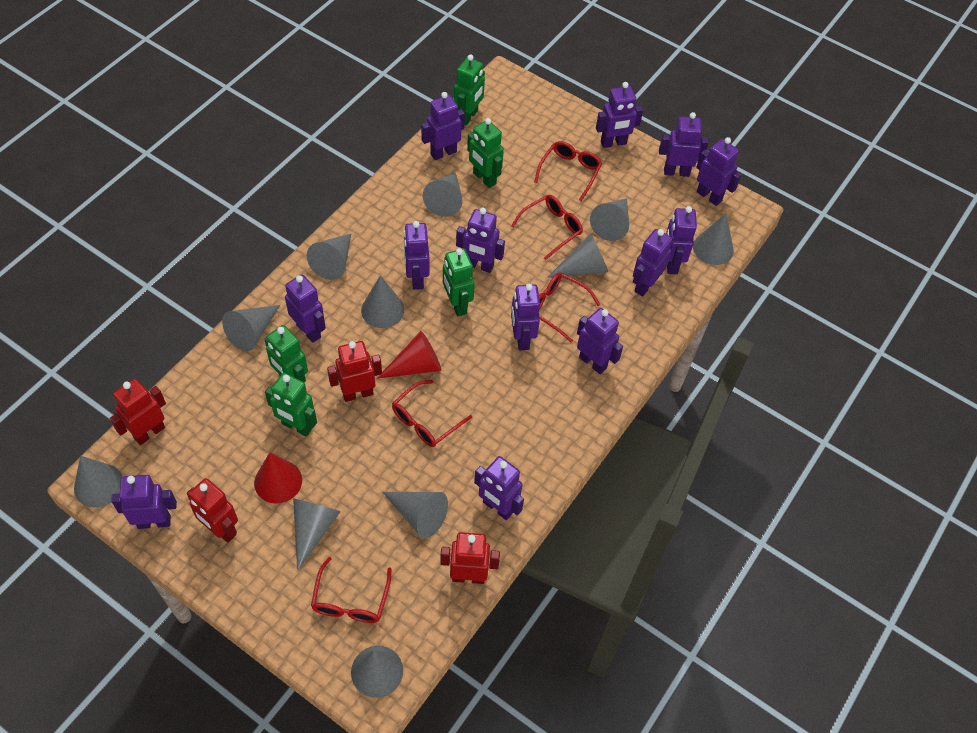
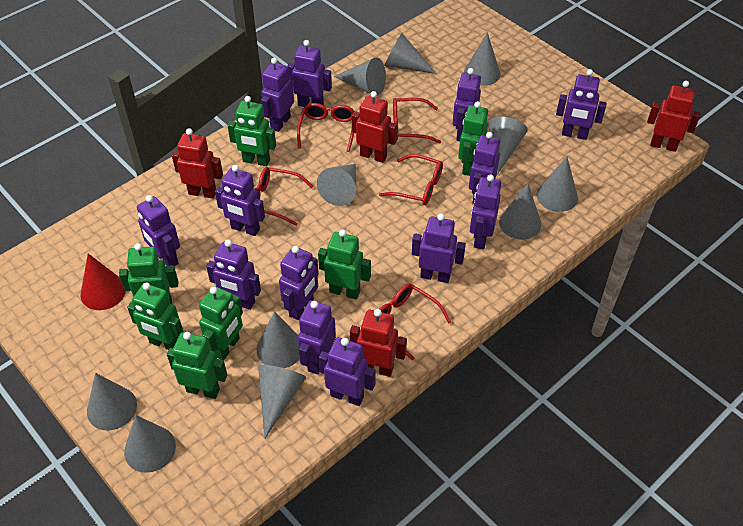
green robot: [264,325,308,382] [265,373,317,437] [443,248,475,316] [454,54,485,126] [467,118,504,188] = 5 -> [119,243,178,304] [127,283,183,350] [167,332,227,399] [199,286,243,360] [228,96,276,166] [318,229,371,299] [458,101,488,176] = 7
red cone: [254,452,302,503] [377,331,441,379] = 2 -> [80,253,126,310] = 1

